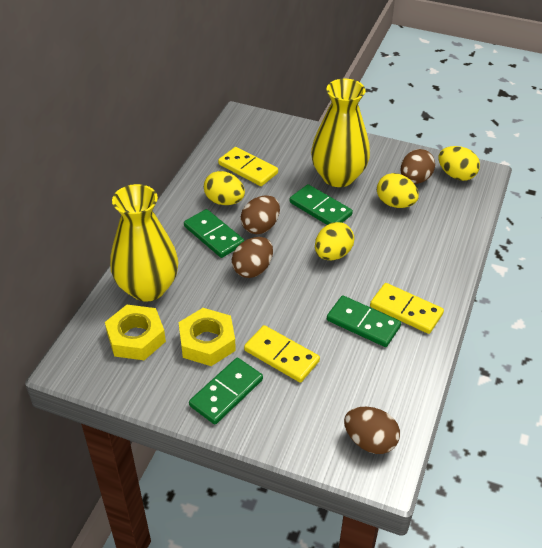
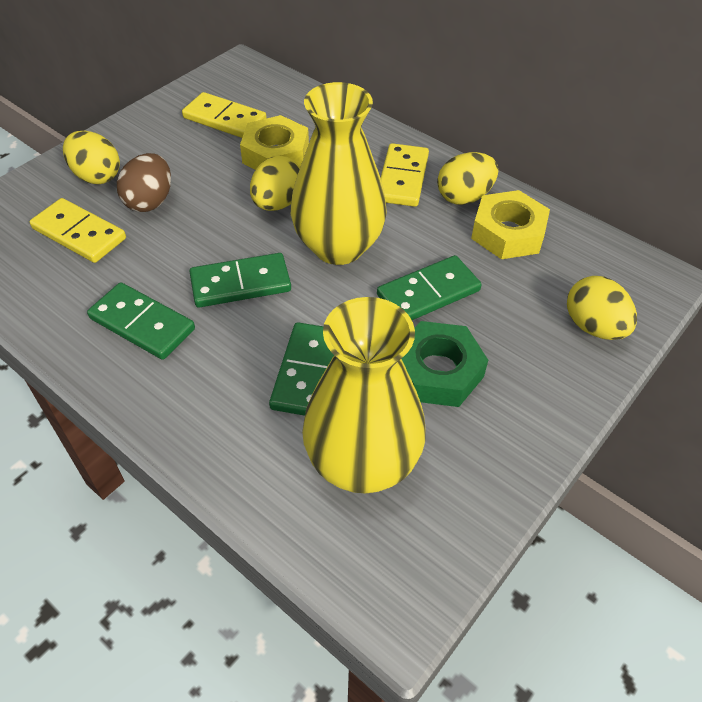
brown egg: [232,237,273,278] [241,195,280,234] [344,407,400,454] [400,149,435,184] = 4 -> [117,153,171,212] = 1
green nut: none = 0 -> [402,321,488,407] = 1

